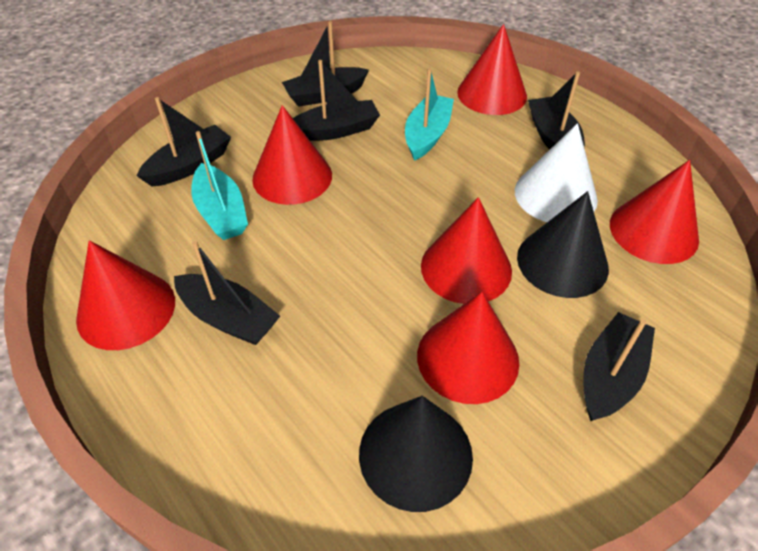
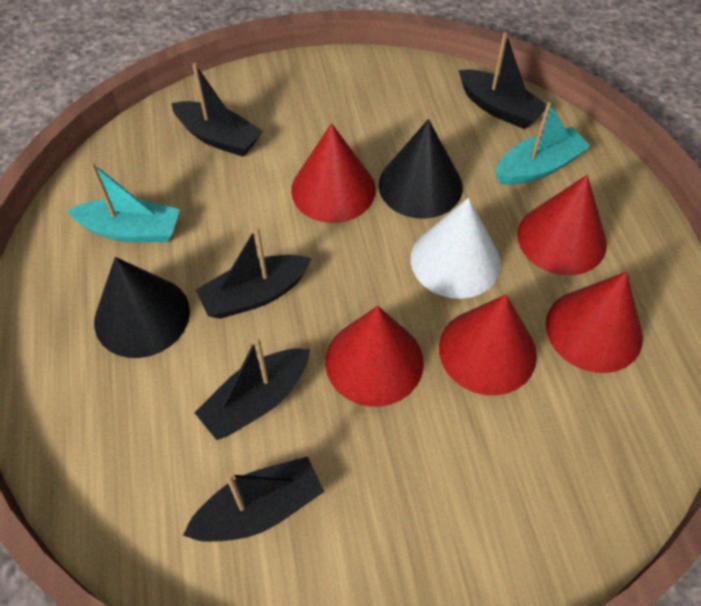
black boat: [137,97,231,187] [174,241,280,345] [282,21,369,107] [293,60,380,141] [528,72,585,150] [583,312,655,421] = 6 -> [171,63,263,157] [183,456,324,542] [194,337,310,440] [196,226,312,319] [459,32,547,129] = 5
red cone: [76,240,175,350] [252,105,332,205] [417,292,519,404] [421,197,512,304] [457,24,527,115] [610,160,699,264] = 6 -> [291,123,376,223] [325,306,423,407] [439,294,537,396] [517,175,607,275] [546,272,643,373] = 5

